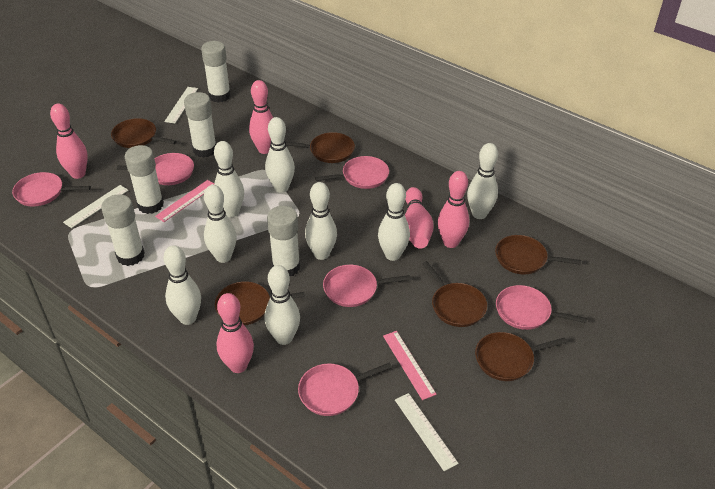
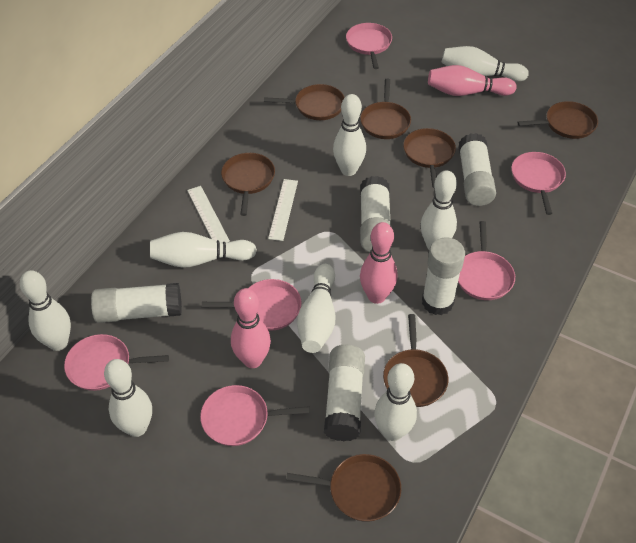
brown pan: [111,118,176,148] [215,281,305,325] [285,132,355,163] [423,261,487,327] [475,332,567,381] [495,235,581,274] = 6 -> [221,153,275,216] [264,84,345,120] [286,454,401,522] [360,79,411,139] [383,314,448,407] [403,128,456,188] [517,101,598,139] = 7
pink bowling pin: [50,104,88,179] [217,293,254,373] [249,80,273,154] [405,187,434,249] [438,171,469,248] = 5 -> [231,288,271,368] [360,222,398,304] [428,65,517,96] = 3
pink ruler: [155,180,214,222] [383,331,437,400] = 2 -> none = 0
white ruler: [63,185,129,228] [164,87,198,124] [395,393,459,471] = 3 -> [187,186,230,243] [268,179,298,241] = 2

